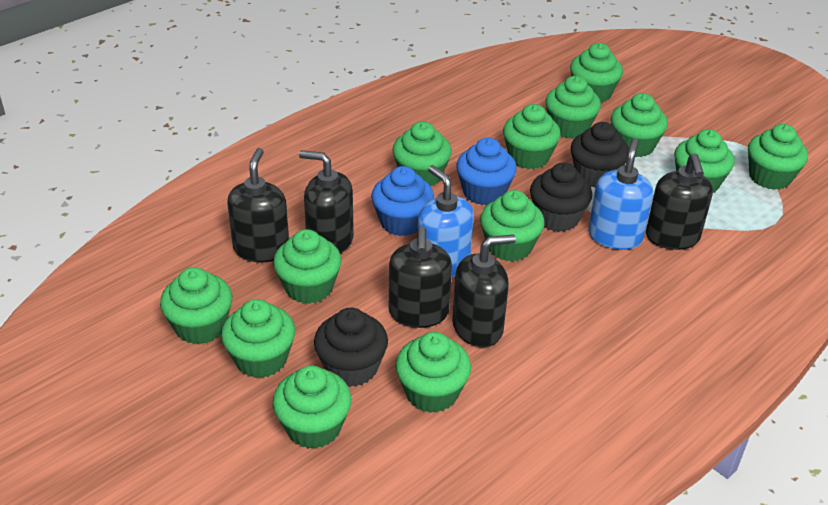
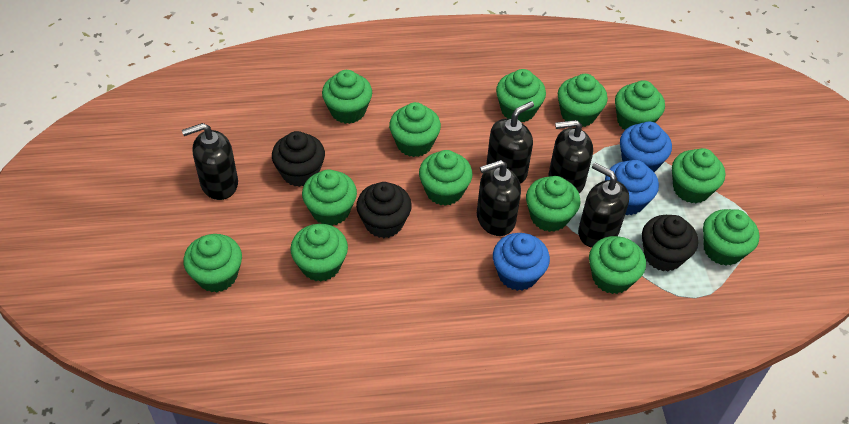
blue cupcake: [371,166,434,236] [456,138,517,205] = 2 -> [493,233,550,291] [605,160,659,215] [620,122,672,172] = 3
blue soap dispenser: [417,165,474,278] [588,138,653,250] = 2 -> none = 0

